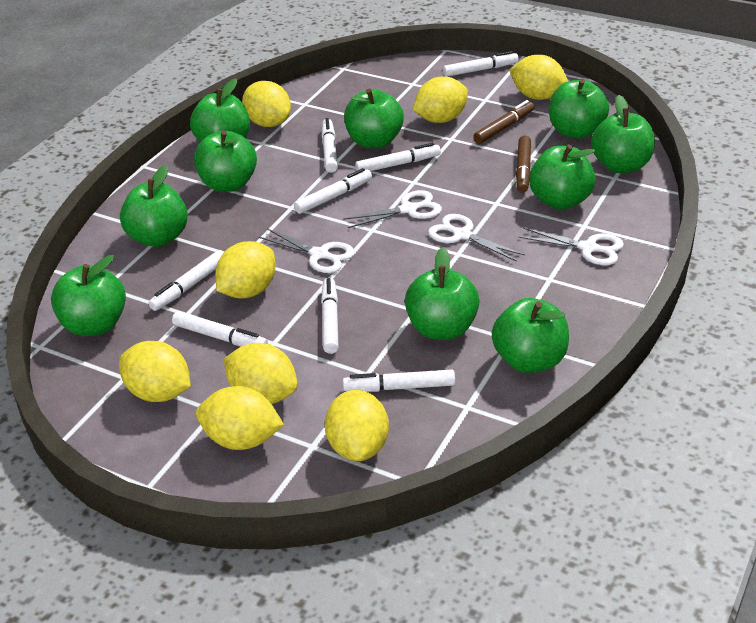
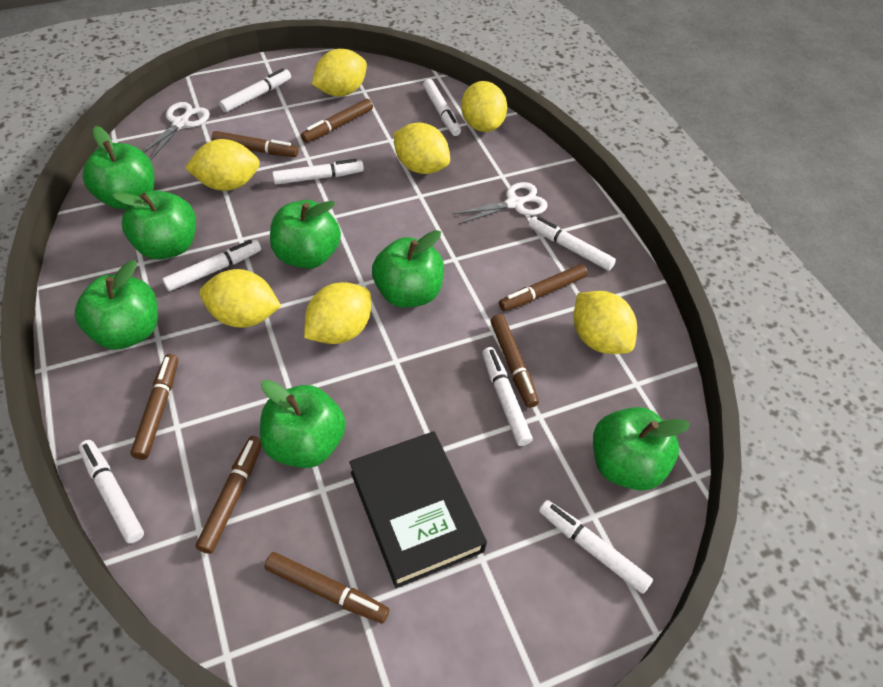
black book: none = 0 -> [349,431,487,588] = 1
brown marker: [473,100,534,144] [516,136,531,193] = 2 -> [130,354,178,460] [196,436,262,554] [211,131,299,157] [264,552,389,624] [301,99,373,143] [491,314,539,408] [499,264,588,311] = 7
green apple: [51,255,126,336] [120,165,188,247] [190,78,250,142] [194,130,257,192] [344,89,404,148] [405,247,479,340] [492,298,569,373] [529,144,596,210] [549,79,609,139] [591,95,655,173] = 10 -> [75,260,158,350] [83,126,155,209] [113,190,196,260] [260,380,346,468] [270,200,341,269] [372,230,444,308] [593,407,690,491] = 7
white scissors: [259,229,355,273] [343,190,442,228] [428,214,525,262] [519,228,624,265] = 4 -> [143,102,210,161] [453,182,548,225] = 2
yellow lemon: [119,341,191,402] [196,386,284,450] [215,241,276,299] [224,343,298,404] [242,81,291,127] [325,390,389,461] [413,77,468,123] [509,55,568,100] = 8 -> [185,139,260,191] [200,269,281,328] [304,282,371,344] [312,49,367,97] [394,123,450,174] [461,81,507,132] [574,291,637,354] = 7

